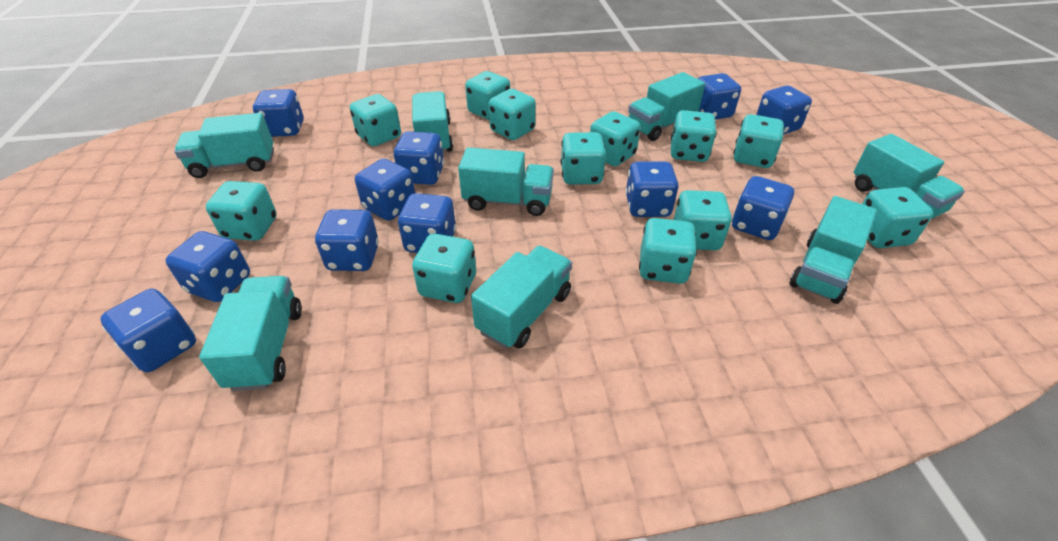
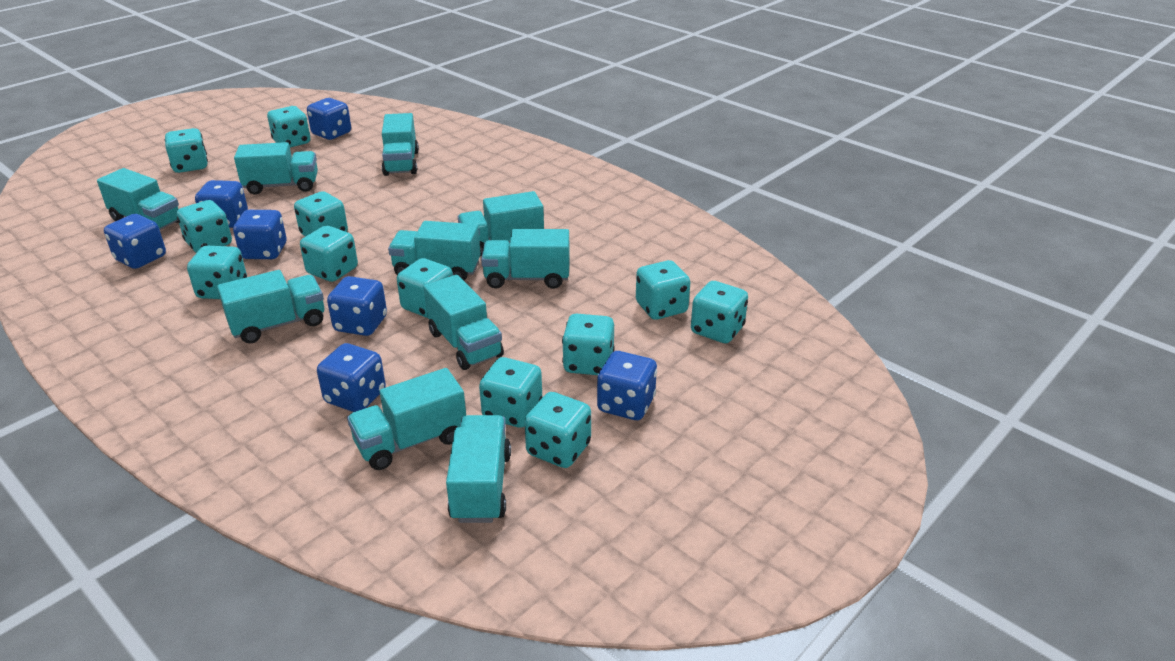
blue dice: [100,289,196,372] [165,231,250,302] [253,89,304,137] [315,209,379,271] [355,159,415,221] [394,131,444,185] [398,193,456,253] [625,161,679,217] [698,73,741,120] [732,176,794,240] [756,86,812,135] = 11 -> [104,214,166,269] [195,180,248,228] [233,210,287,259] [307,98,351,140] [317,343,386,412] [327,276,387,336] [597,351,657,420] = 7
turquoise truck: [174,113,274,178] [199,276,302,391] [412,91,453,153] [458,147,554,216] [471,246,572,349] [628,72,705,141] [790,196,877,304] [853,134,965,219] = 8 -> [97,168,179,230] [217,270,324,344] [234,142,318,195] [347,368,466,470] [382,113,419,176] [388,221,481,281] [424,275,504,370] [446,415,511,523] [458,191,544,256] [481,229,570,289] = 10

